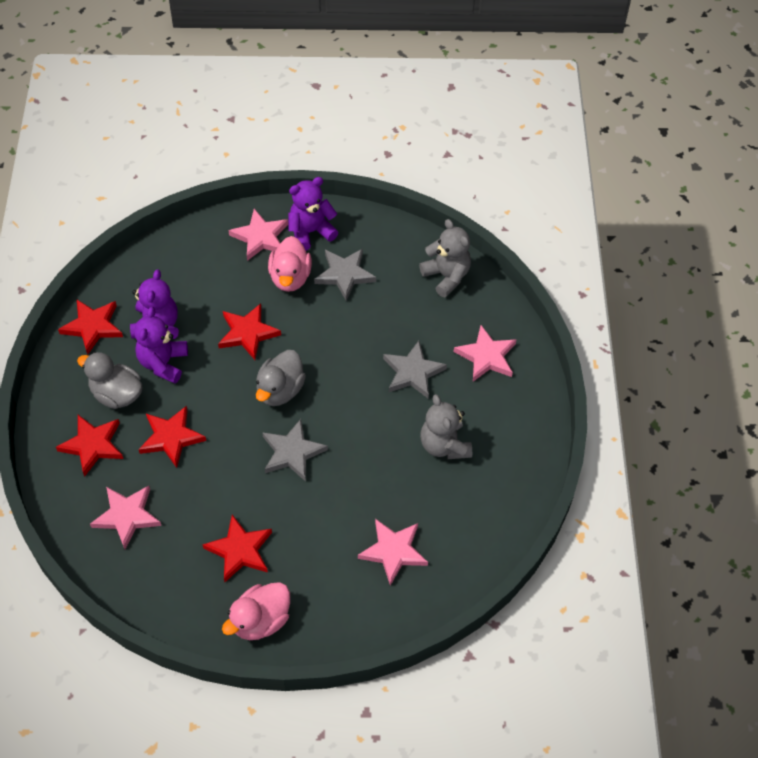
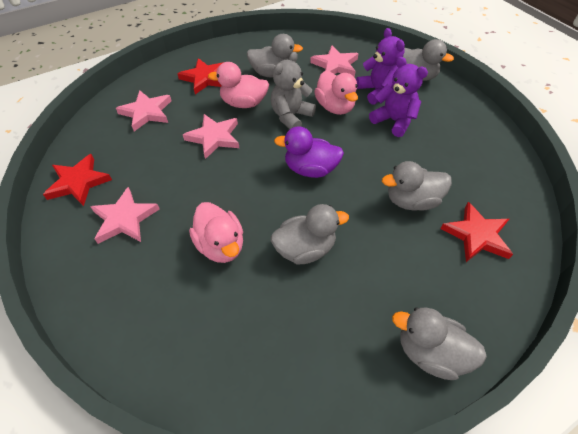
grey duck: [77,352,142,409] [256,350,306,406] = 2 -> [247,34,303,78] [271,204,349,265] [382,161,452,211] [392,307,487,380] [403,39,454,81] = 5
grey star: [262,419,328,482] [314,249,376,301] [383,341,447,399] = 3 -> none = 0
grey teddy bear: [419,219,471,297] [420,394,472,459] = 2 -> [271,52,316,129] = 1
pink duck: [222,582,290,640] [268,236,312,292] = 2 -> [189,202,243,263] [208,62,269,108] [314,71,358,115] = 3
purple duck: none = 0 -> [274,126,344,178] = 1
purple teddy bear: [130,269,178,339] [134,307,188,383] [288,177,338,251] = 3 -> [356,28,405,105] [369,57,428,137] = 2
red star: [56,415,123,477] [58,300,123,355] [138,406,206,468] [202,515,272,582] [218,303,281,360] = 5 -> [43,154,112,206] [177,58,224,94] [440,202,513,262] = 3

